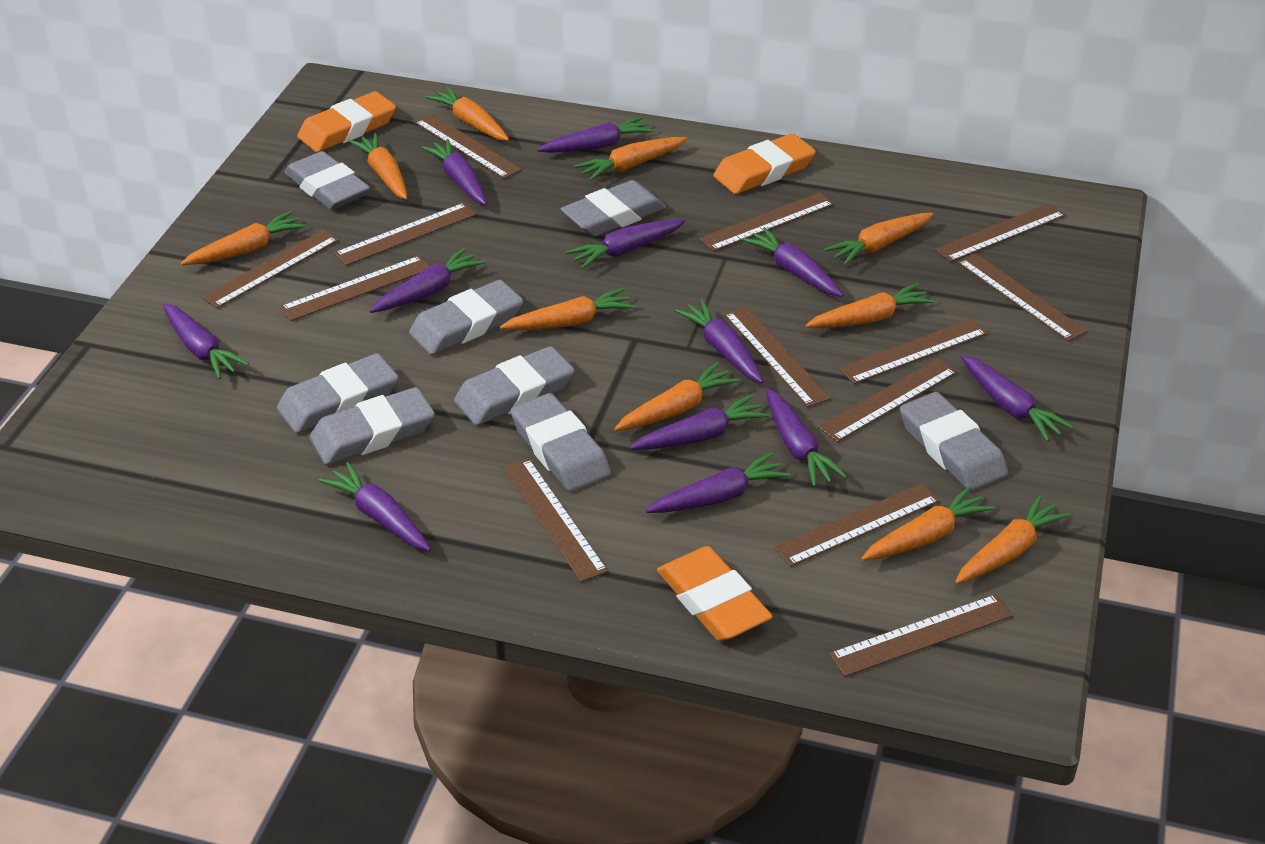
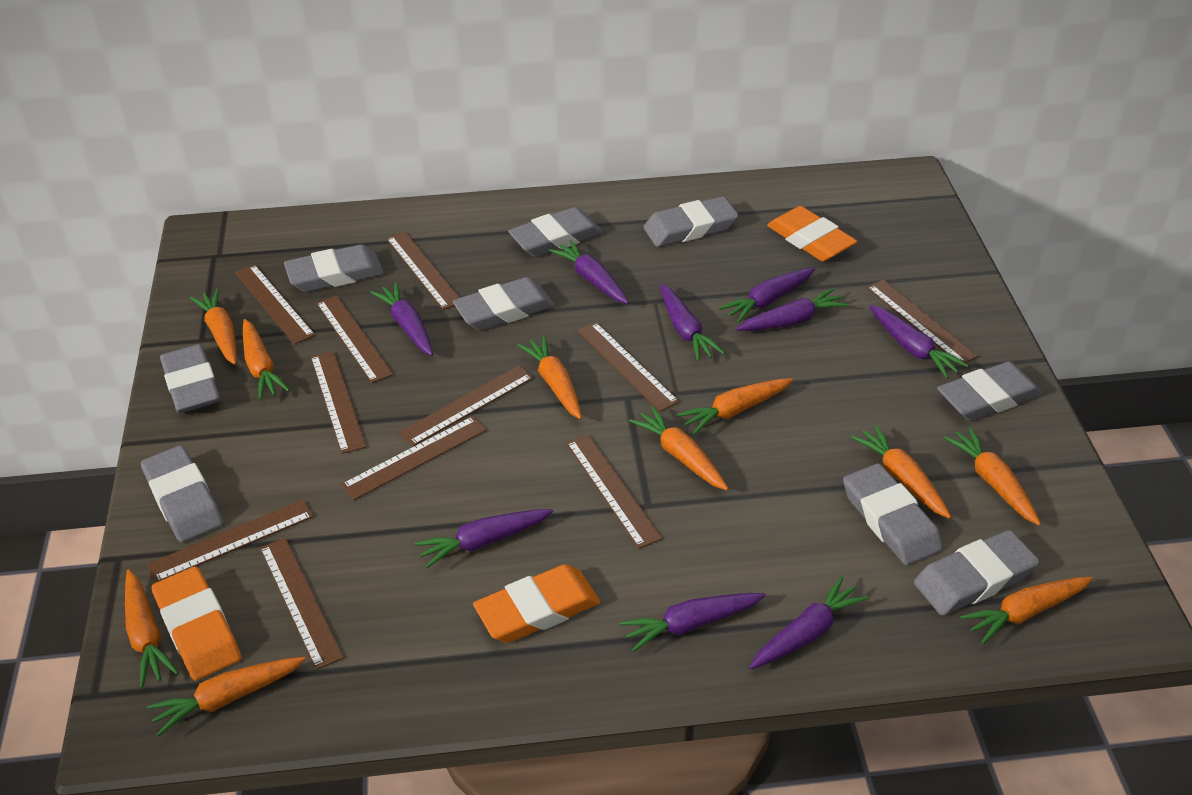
brown ruler: [202,230,339,308] [280,256,429,321] [334,203,477,266] [415,114,522,179] [503,458,608,582] [700,192,834,252] [724,307,831,407] [774,483,939,567] [818,359,957,442] [829,594,1013,677] [839,319,987,384] [935,203,1066,262] [957,253,1087,341] = 13 -> [147,499,313,583] [235,265,315,344] [260,538,344,670] [311,351,366,454] [316,295,393,383] [341,416,486,500] [386,232,460,310] [399,365,534,446] [566,434,662,549] [577,322,679,412] [867,279,978,365] = 11
grey eraser: [277,353,399,433] [285,151,370,210] [310,387,435,465] [409,280,523,355] [454,346,574,426] [511,393,611,492] [561,180,666,237] [900,392,1008,491] = 8 -> [141,445,223,543] [160,344,220,413] [284,244,384,292] [453,277,555,330] [508,207,603,257] [643,196,738,247] [843,463,943,565] [914,530,1039,615] [937,361,1042,421] = 9
purple carrot: [163,303,249,379] [319,462,431,551] [369,248,485,313] [421,139,487,205] [537,116,654,153] [566,219,686,269] [629,394,770,450] [646,452,790,513] [675,300,763,383] [741,227,843,297] [765,388,847,487] [960,354,1074,442] = 12 -> [370,282,433,356] [415,509,553,569] [549,240,629,304] [620,593,765,652] [660,284,725,362] [719,268,815,323] [736,288,849,331] [749,576,869,669] [869,305,968,378] = 9

